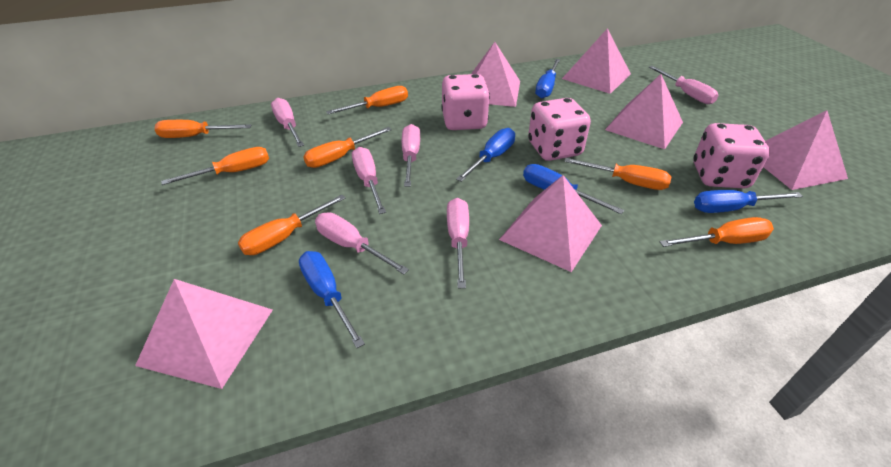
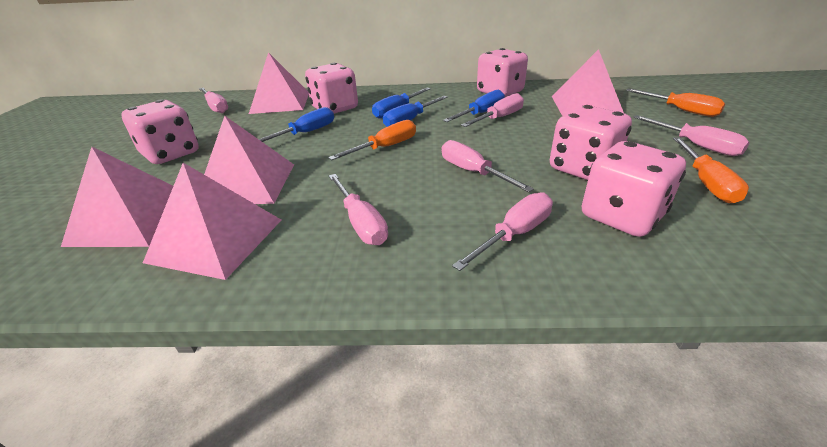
blue screwdriver: [299,251,365,348] [456,128,515,182] [523,164,624,214] [535,59,560,98] [694,190,803,213] = 5 -> [259,107,334,142] [372,87,431,119] [383,96,448,127] [443,90,505,122] = 4
orange screwdriver: [155,120,251,138] [161,147,269,185] [238,195,346,255] [303,127,392,168] [326,86,408,114] [564,158,672,190] [660,217,774,247] = 7 -> [328,120,416,160] [626,89,725,117] [673,138,749,203] = 3
pink dice: [441,74,490,130] [528,98,591,161] [694,123,770,189] = 3 -> [121,99,199,164] [305,63,358,114] [477,48,528,97] [550,105,632,180] [582,141,686,237] = 5
pink pyramid: [135,279,273,389] [471,42,520,107] [499,175,602,272] [562,28,631,94] [605,74,683,149] [763,110,848,190] = 6 -> [61,147,173,247] [143,163,281,280] [204,116,294,204] [249,52,309,114] [552,49,624,116] = 5

